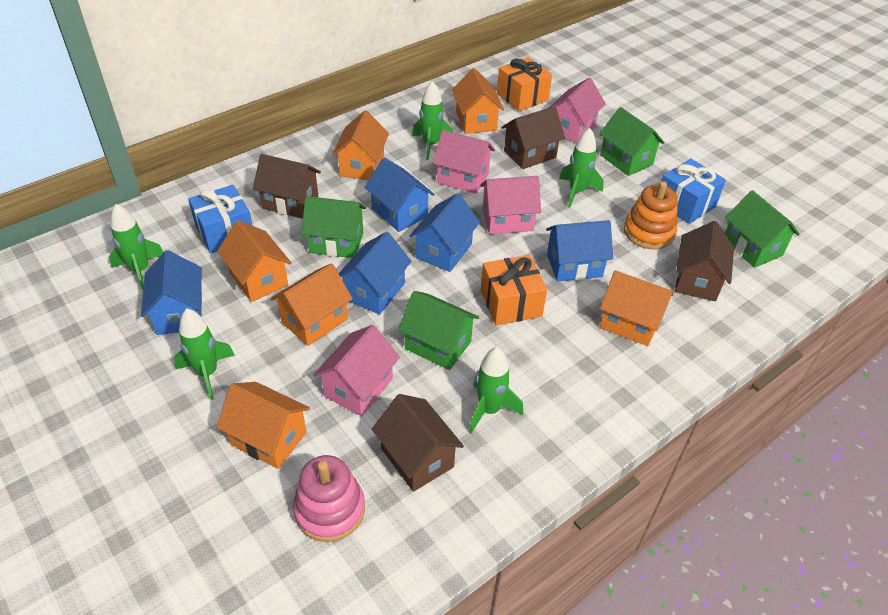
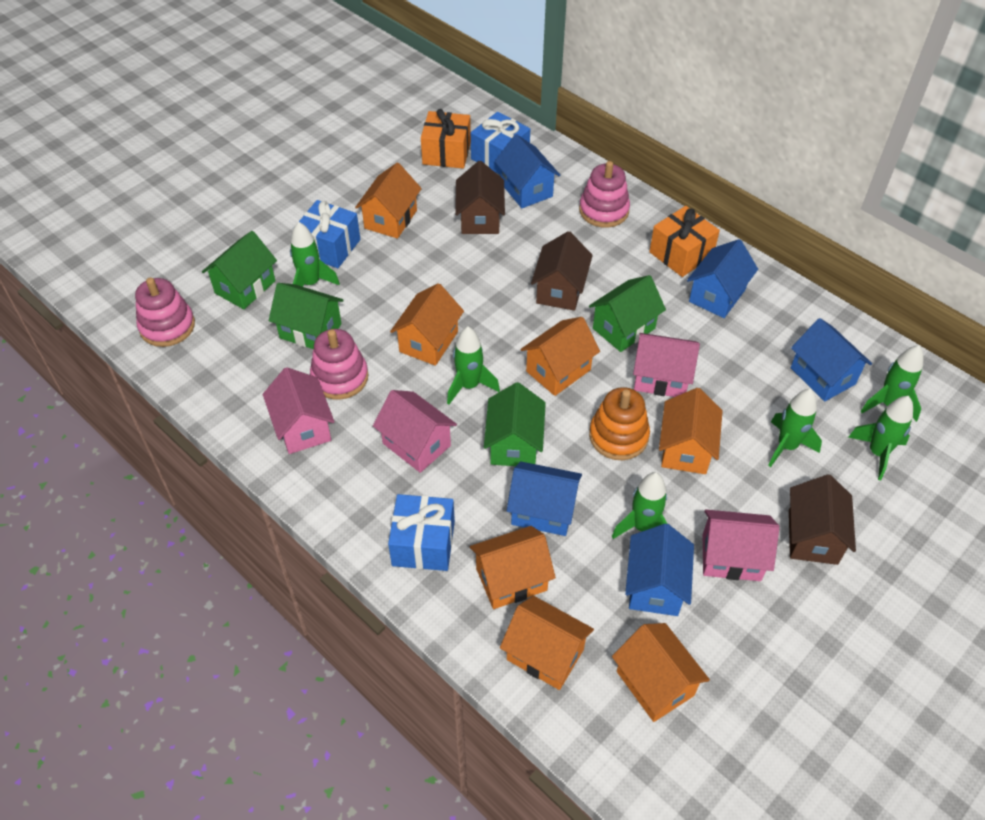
blue gift: [188,185,253,253] [661,159,726,224] = 2 -> [293,200,360,268] [388,494,455,571] [471,112,530,175] = 3
brown house: [253,154,321,219] [372,394,464,492] [501,106,565,169] [675,221,734,301] = 4 -> [455,161,505,234] [531,231,593,311] [789,474,856,565] = 3
green rocket: [109,204,164,290] [174,308,235,400] [412,81,453,160] [469,347,523,434] [559,128,604,208] = 5 -> [290,222,340,287] [447,327,500,405] [612,472,667,539] [768,389,822,467] [848,396,913,480] [861,345,924,422] = 6
orange house: [216,382,310,469] [217,220,292,302] [271,263,353,346] [332,110,389,180] [452,68,504,134] [600,270,673,346] = 6 -> [355,163,422,239] [390,283,464,366] [470,526,556,609] [500,596,594,690] [521,317,600,396] [612,623,710,722] [659,388,723,474] = 7
pink stacking toy: [293,455,365,542] = 1 -> [135,277,195,347] [310,329,368,400] [579,161,630,228] = 3

